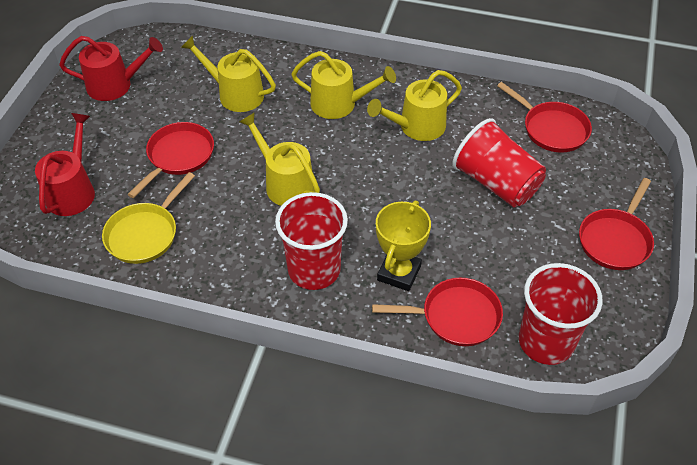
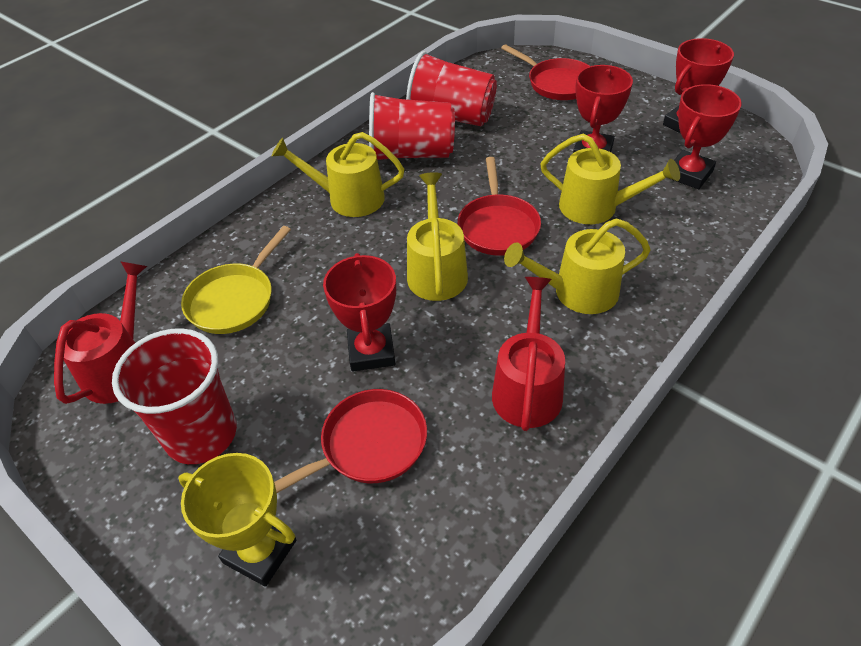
red pan: [127,122,214,198] [372,278,503,346] [497,82,592,152] [579,178,654,270] = 4 -> [274,389,427,493] [458,157,541,255] [501,44,589,100] = 3
red trophy: none = 0 -> [323,253,396,371] [573,65,633,153] [663,38,734,133] [671,84,742,189] = 4

